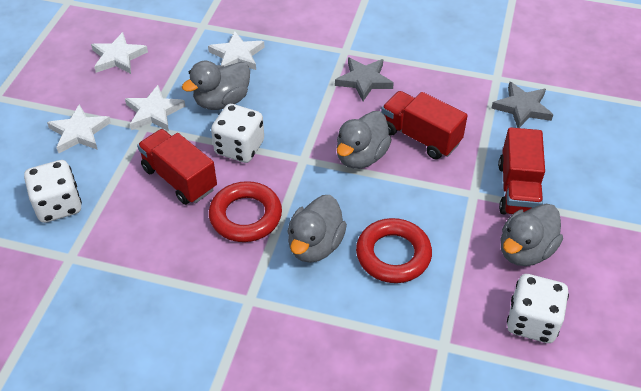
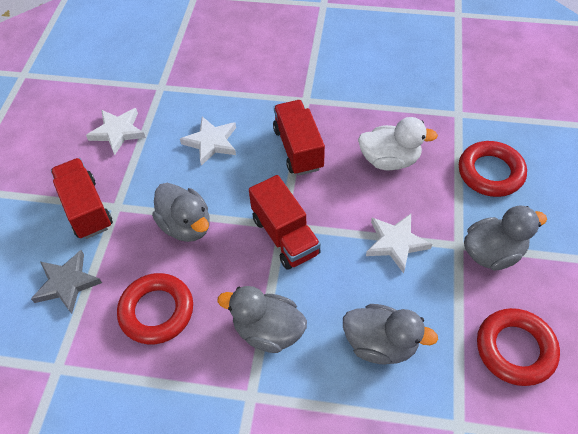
grey star: [335,57,394,101] [492,82,553,128] = 2 -> [31,250,102,314] = 1
red ring: [209,181,282,242] [356,218,432,283] = 2 -> [117,273,193,344] [459,141,527,197] [477,308,560,386] = 3
white dice: [24,160,82,223] [211,104,264,163] [507,274,569,343] = 3 -> none = 0
white duck: none = 0 -> [358,117,438,170] = 1
white star: [47,104,111,153] [91,32,148,74] [125,85,185,131] [208,31,265,70] = 4 -> [86,108,146,155] [180,116,236,166] [366,214,432,274] = 3

